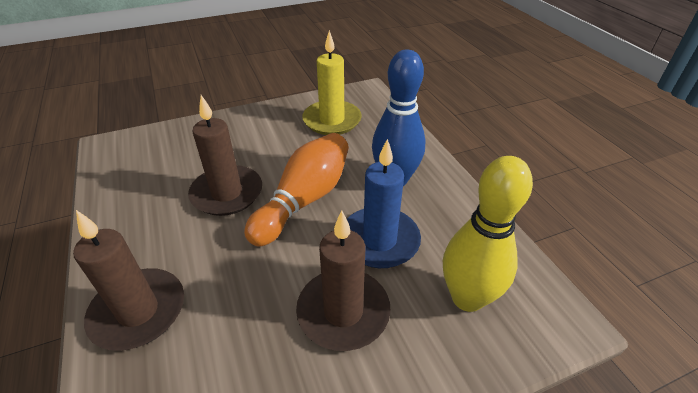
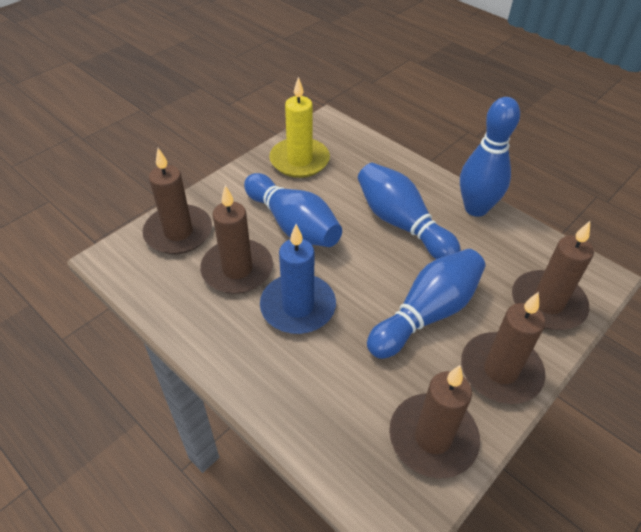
blue bowling pin: [372,50,425,186] = 1 -> [244,173,342,247] [358,163,461,259] [367,249,485,359] [460,97,520,217] = 4
brown candle: [73,210,184,351] [188,95,262,216] [296,211,391,351] = 3 -> [142,148,212,254] [200,185,273,294] [389,365,480,478] [461,292,545,404] [512,221,594,330] = 5
orange bowling pin: [244,133,349,247] = 1 -> none = 0
yellow bowling pin: [443,156,533,312] = 1 -> none = 0

